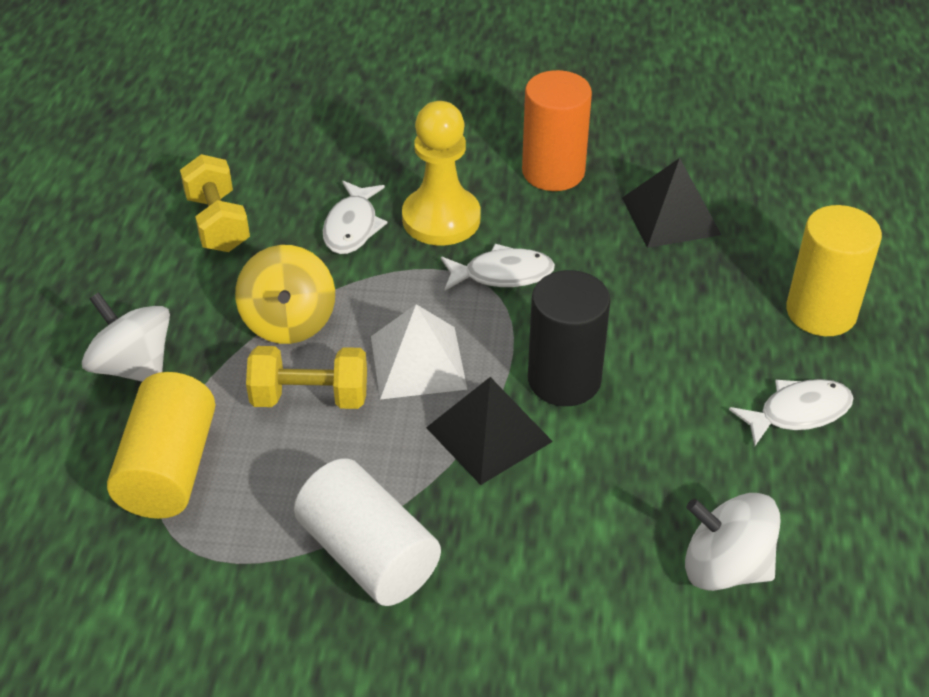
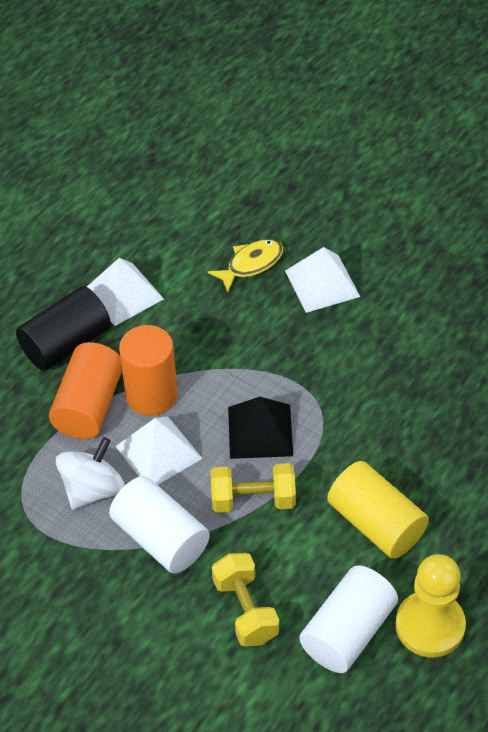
black pyramid: [426,377,553,485] [622,158,721,248] = 2 -> [228,397,293,459] = 1
orange cylinder: [522,70,592,191] = 1 -> [49,342,122,439] [119,325,178,416] = 2
white cylinder: [294,458,441,606] = 1 -> [109,476,210,574] [299,565,398,673] = 2
white fish: [323,181,388,254] [441,244,555,290] [729,379,853,446] = 3 -> none = 0
white pyramid: [371,304,467,400] = 1 -> [87,258,164,326] [115,416,203,485] [285,247,360,313] = 3
white spinning top: [82,292,170,382] [685,493,781,591] = 2 -> [56,437,124,510] = 1
yellow cylinder: [107,372,215,519] [786,205,882,336] = 2 -> [327,461,429,559] = 1
yellow fish: none = 0 -> [208,239,283,292] = 1
yellow spinning top: [235,245,335,344] = 1 -> none = 0

